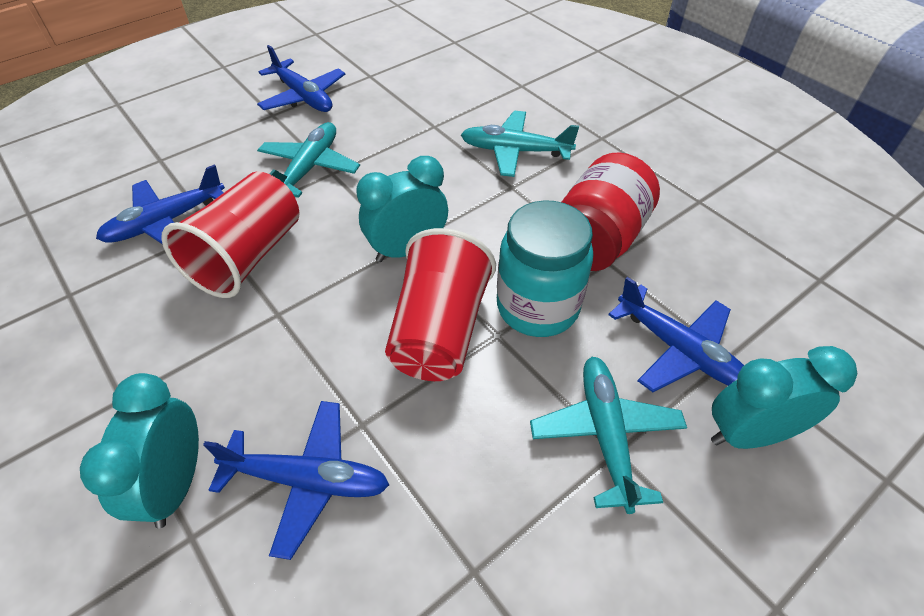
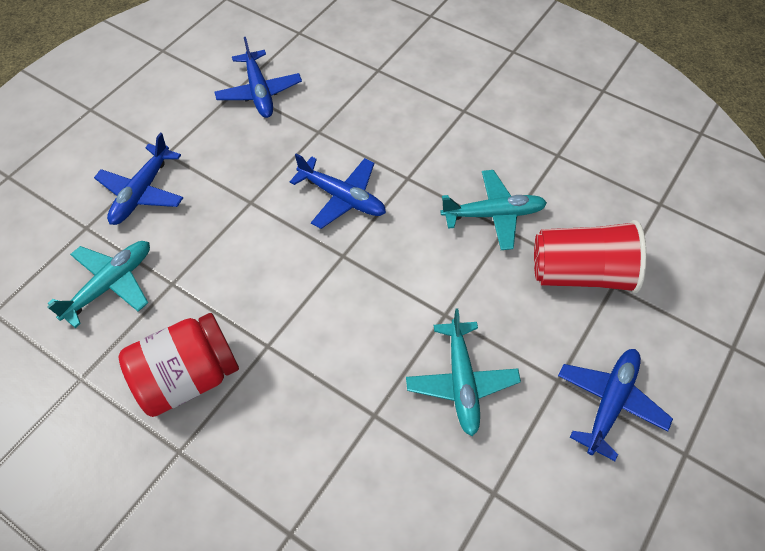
red cup: [161,171,299,298] [385,228,496,381] = 2 -> [534,220,646,294] = 1
turquoise clock: [80,373,199,529] [356,156,448,262] [711,346,857,449] = 3 -> none = 0
turquoise jar: [497,200,593,337] = 1 -> none = 0

